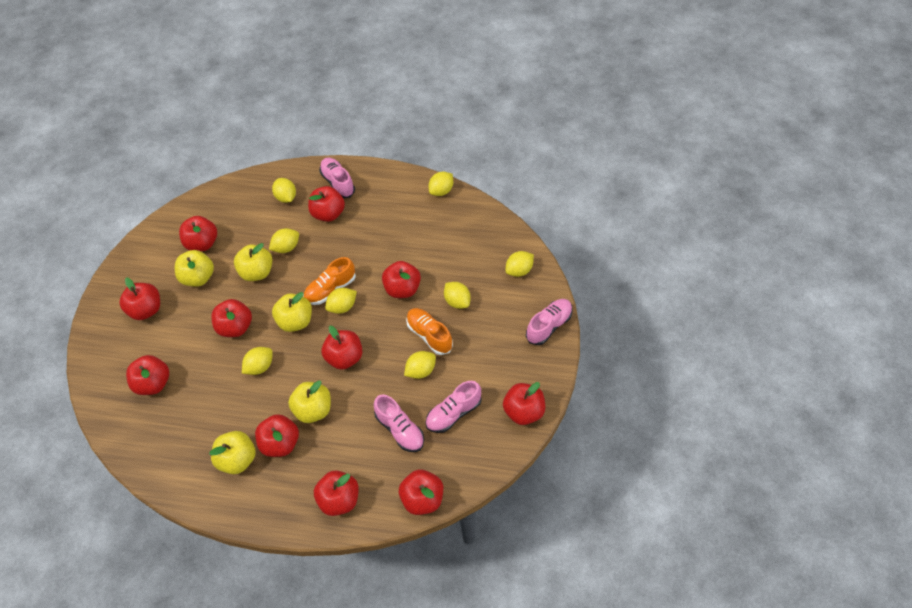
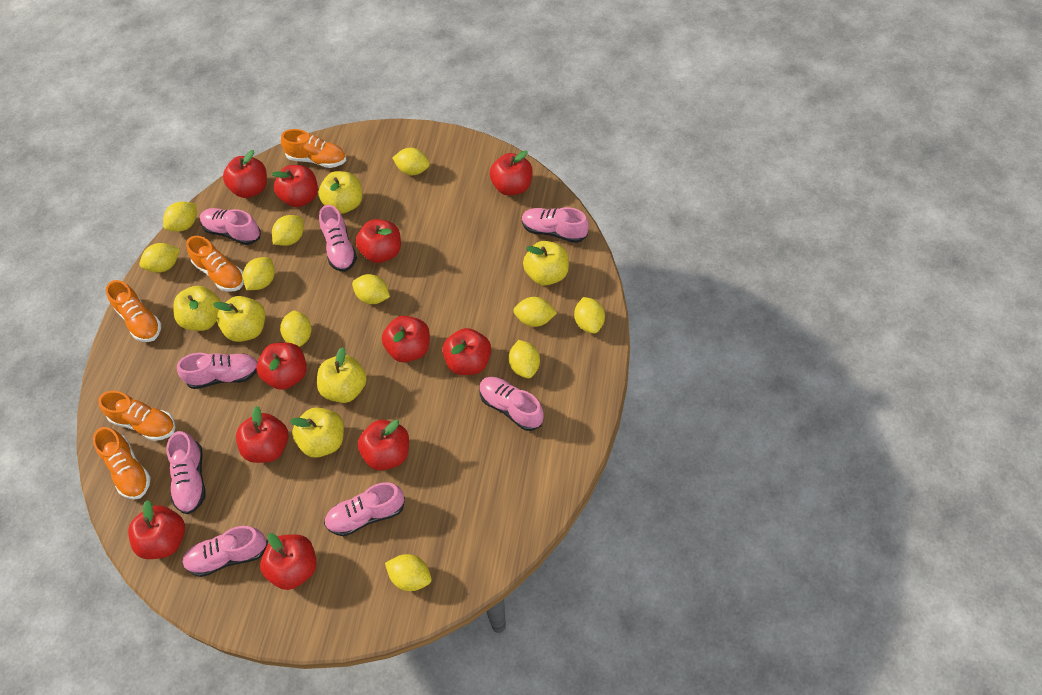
orange shoe: [303,257,356,305] [406,308,453,355] = 2 -> [93,427,151,500] [98,391,176,441] [106,280,161,342] [186,236,244,292] [281,129,346,168] = 5
pink shoe: [319,157,355,198] [374,394,424,452] [425,381,482,433] [526,299,573,345] = 4 -> [166,431,206,514] [177,353,257,389] [182,526,268,577] [200,208,261,245] [319,205,357,272] [324,482,405,536] [479,377,544,431] [522,207,589,243] = 8
yellow apple: [175,250,214,287] [209,431,256,474] [234,243,273,281] [272,292,312,332] [288,380,331,423] = 5 -> [173,286,221,331] [213,296,265,342] [290,407,344,458] [317,347,367,403] [318,171,362,214] [523,241,569,286] = 6
yellow lemon: [242,347,272,375] [269,228,299,253] [272,178,296,203] [325,288,357,314] [404,351,436,379] [429,172,453,196] [444,282,471,309] [505,251,534,277] = 8 -> [139,243,180,273] [163,202,196,232] [243,257,275,290] [272,215,304,246] [280,310,311,347] [352,274,390,304] [385,554,431,591] [393,148,430,175] [509,340,540,378] [513,297,557,327] [574,297,605,334] = 11

